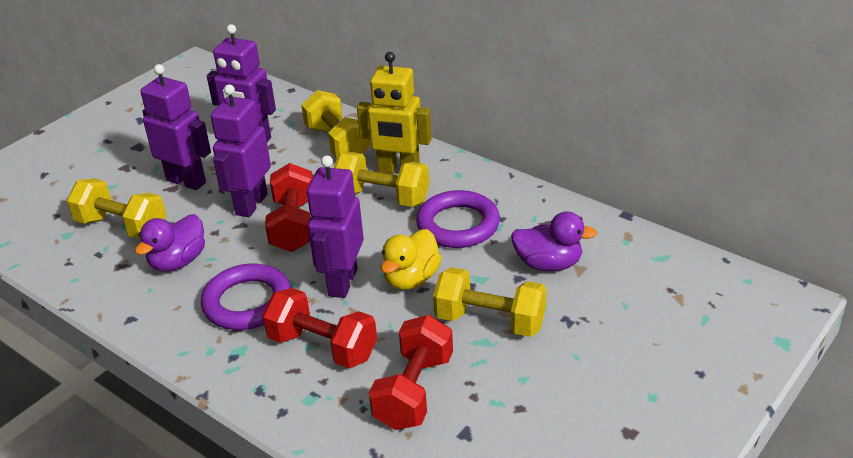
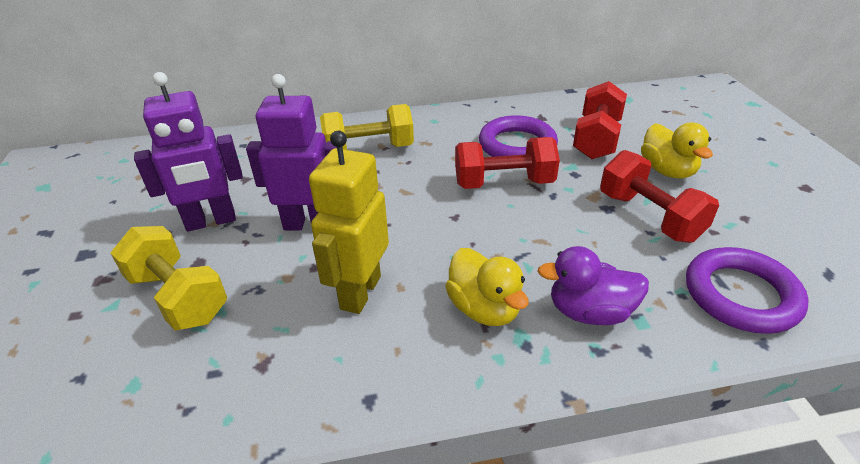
purple duck: [135,214,205,272] [511,211,597,271] = 2 -> [538,246,649,325] = 1
purple robot: [140,64,211,190] [207,24,276,142] [211,84,271,217] [307,155,364,298] = 4 -> [134,72,243,231] [246,74,337,230] = 2
yellow duck: [381,229,442,290] = 1 -> [445,248,529,326] [641,122,713,179] = 2
yellow dumbbell: [67,178,167,239] [301,90,371,158] [334,152,429,207] [433,267,547,337] = 4 -> [110,226,227,331] [320,104,414,150] = 2

